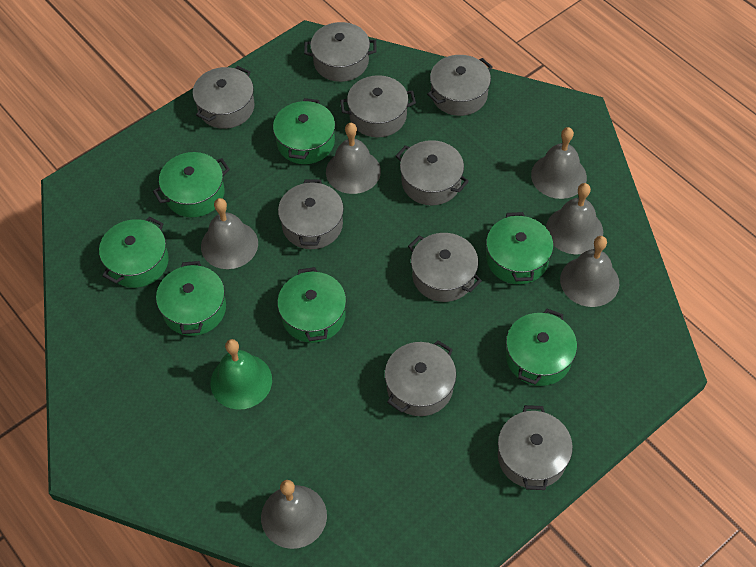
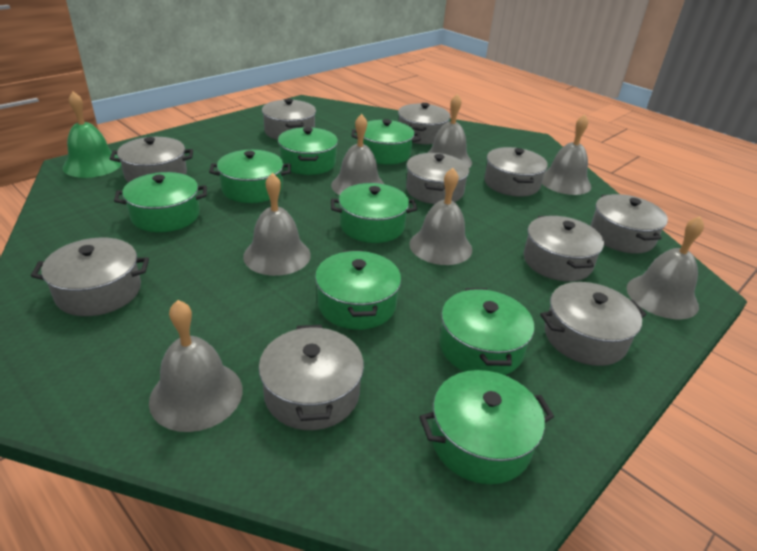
green pot: [99,217,169,288] [153,152,230,217] [156,261,226,336] [273,98,335,164] [277,267,346,343] [486,212,553,284] [506,309,577,386] = 7 -> [114,172,207,232] [209,150,291,203] [278,127,338,175] [315,250,401,330] [331,183,417,243] [352,119,421,165] [419,370,554,485] [439,288,534,375] = 8
grey bell: [201,198,258,269] [261,480,327,549] [326,123,381,194] [531,127,587,199] [546,183,603,254] [560,236,619,307] = 6 -> [149,300,243,432] [243,173,311,276] [331,114,384,195] [409,168,472,265] [427,94,472,168] [542,114,592,195] [627,216,704,320] = 7
grey pot: [193,66,255,129] [278,179,344,249] [304,22,377,82] [340,75,416,137] [385,340,456,416] [396,140,469,205] [408,233,482,302] [427,55,493,116] [498,405,573,490] = 9 -> [31,237,149,316] [109,137,193,183] [259,325,364,430] [262,98,316,140] [398,103,450,144] [406,153,469,204] [484,147,548,197] [524,215,604,282] [540,282,647,366] [590,194,668,253] = 10

